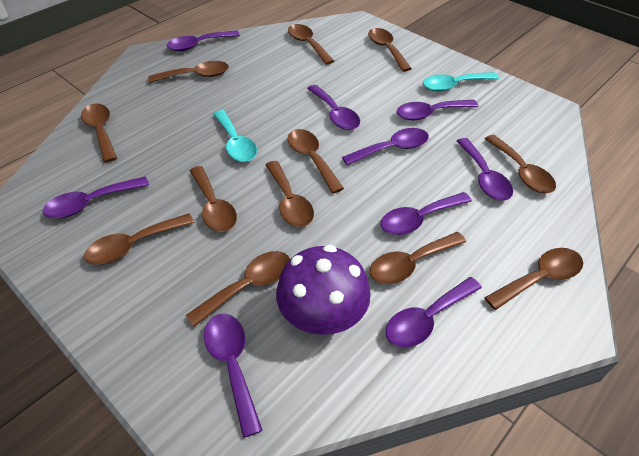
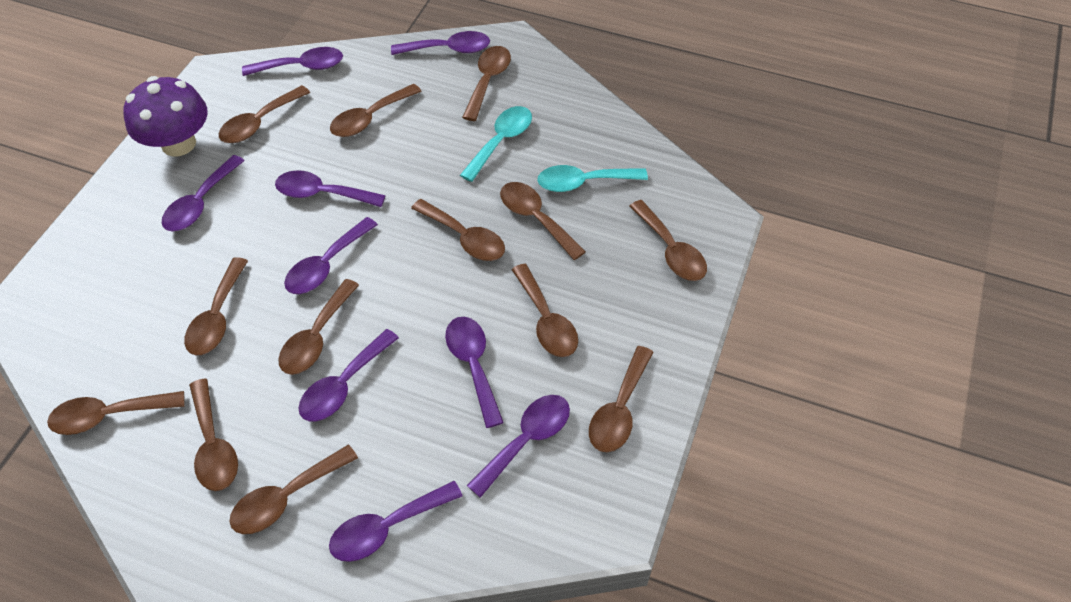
brown spoon: [81,104,117,163] [84,213,194,265] [148,61,229,83] [186,251,290,327] [190,166,237,232] [265,161,314,227] [287,129,344,193] [288,24,334,65] [368,28,412,72] [370,232,466,284] [484,135,556,193] [484,248,583,310] = 12 -> [47,391,185,435] [184,257,248,355] [189,378,238,491] [219,85,310,143] [229,445,358,534] [279,279,359,375] [330,84,422,137] [411,199,505,261] [462,46,511,121] [500,182,586,260] [511,264,578,357] [589,346,653,452] [629,200,707,281] = 13

